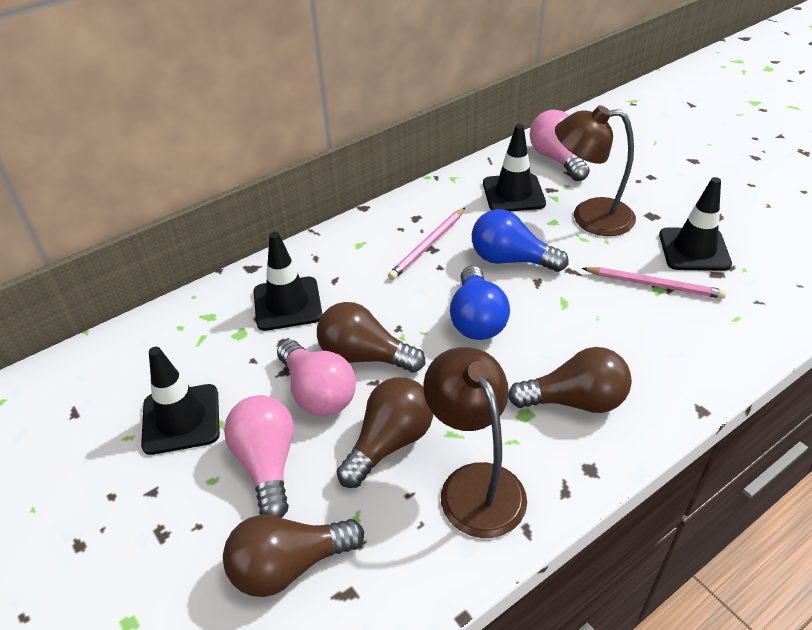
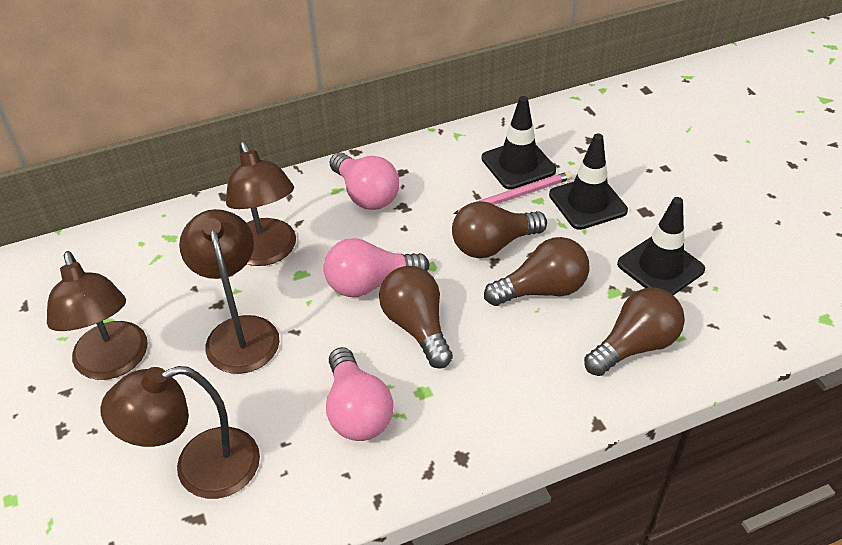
black traffic cone: [141,347,220,455] [253,232,322,331] [483,124,546,211] [659,177,732,271] = 4 -> [482,96,556,190] [549,133,628,230] [617,197,705,295] = 3
blue light bulb: [450,266,510,340] [472,209,569,272] = 2 -> none = 0
brown lamp: [423,347,527,538] [555,105,636,236] = 2 -> [47,251,148,380] [100,366,260,499] [179,209,280,374] [226,142,296,266] = 4
pink pencil: [388,208,465,280] [582,267,727,299] = 2 -> [453,171,573,214] = 1

